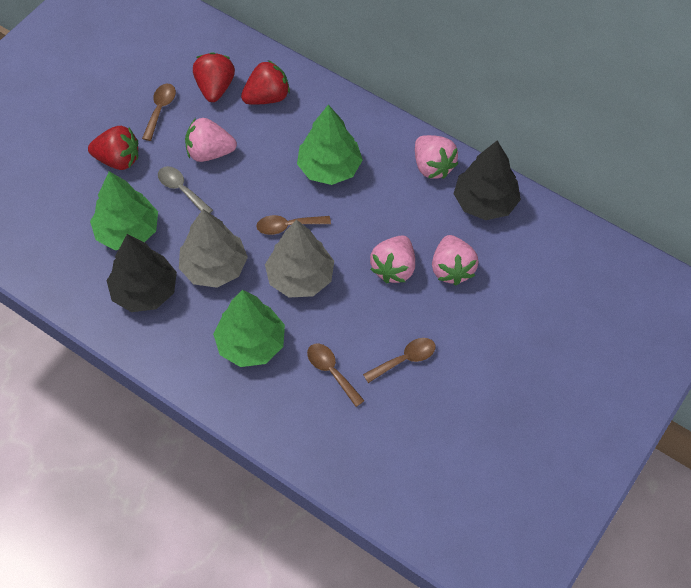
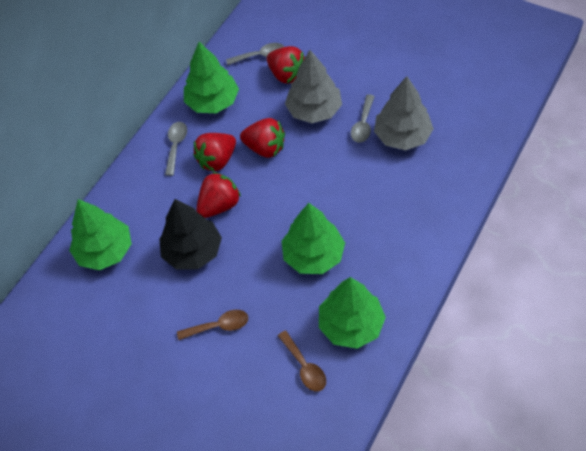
black tree: [107,234,177,312] [454,141,521,220] = 2 -> [159,199,222,270] = 1
brown spoon: [142,84,176,141] [256,215,331,235] [307,343,365,407] [363,338,436,383] = 4 -> [177,310,248,340] [278,331,326,391] = 2
green tree: [90,171,158,250] [213,290,285,367] [297,104,363,185] = 3 -> [69,199,132,270] [184,42,239,113] [281,203,345,274] [319,277,386,349] = 4
grey spoon: [158,166,213,213] = 1 -> [165,122,187,176] [226,43,284,65] [351,95,375,143] = 3
pink strawberry: [185,118,237,162] [370,236,415,284] [415,135,458,179] [432,235,479,285] = 4 -> none = 0
red strawberry: [88,126,138,170] [193,52,235,102] [241,60,290,105] = 3 -> [193,133,236,172] [197,172,241,218] [240,118,285,158] [266,46,305,84] = 4

